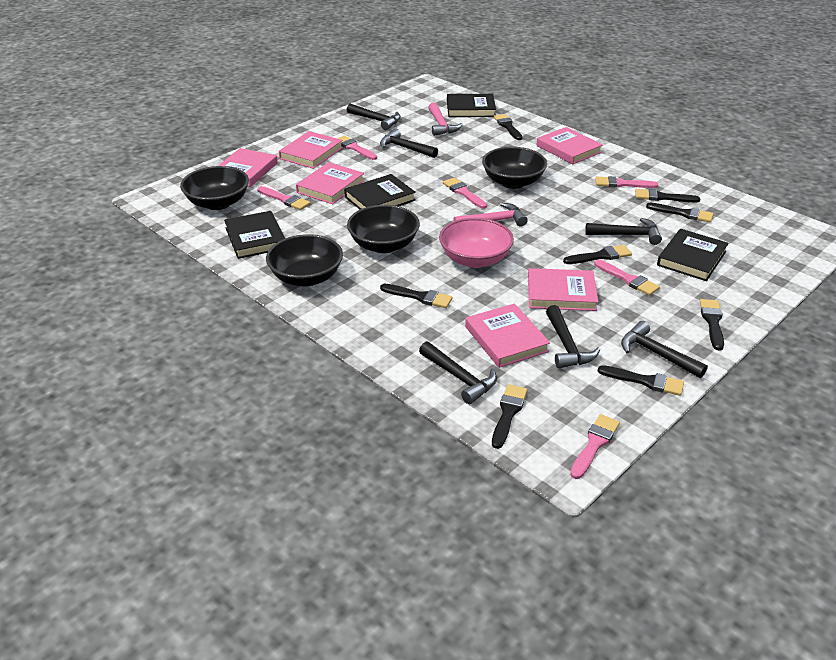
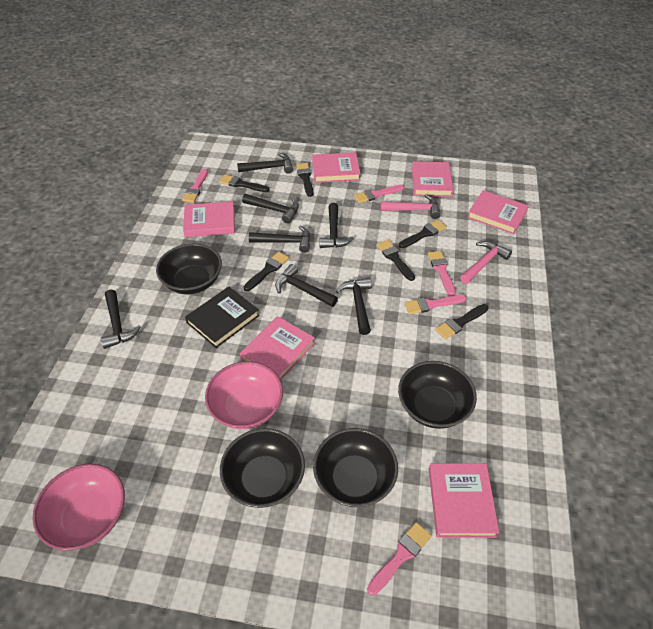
black book: [224,211,285,259] [344,174,416,209] [447,94,496,117] [657,229,729,281] = 4 -> [185,287,260,348] = 1
black brush: [380,284,453,308] [492,384,527,449] [494,114,523,140] [563,245,632,264] [598,365,684,396] [635,189,700,202] [646,203,714,222] [700,299,724,351] = 8 -> [219,174,270,192] [244,252,289,291] [296,163,314,197] [377,240,415,281] [399,220,447,248] [435,304,488,339] = 6
black hammer: [347,104,401,130] [380,129,438,158] [419,342,497,404] [546,305,600,368] [585,218,662,245] [621,321,708,378] = 6 -> [101,289,141,349] [237,153,293,174] [242,194,299,223] [249,226,310,253] [275,264,338,307] [320,203,354,248] [336,278,372,335] = 7
pink bowl: [439,218,514,268] = 1 -> [33,464,125,550] [205,362,283,429] = 2
pink brush: [257,186,310,210] [337,136,377,160] [443,178,487,209] [570,414,620,479] [594,259,660,296] [595,176,658,188] = 6 -> [182,169,208,203] [354,185,404,203] [367,522,432,596] [405,295,466,314] [428,251,456,296] = 5

